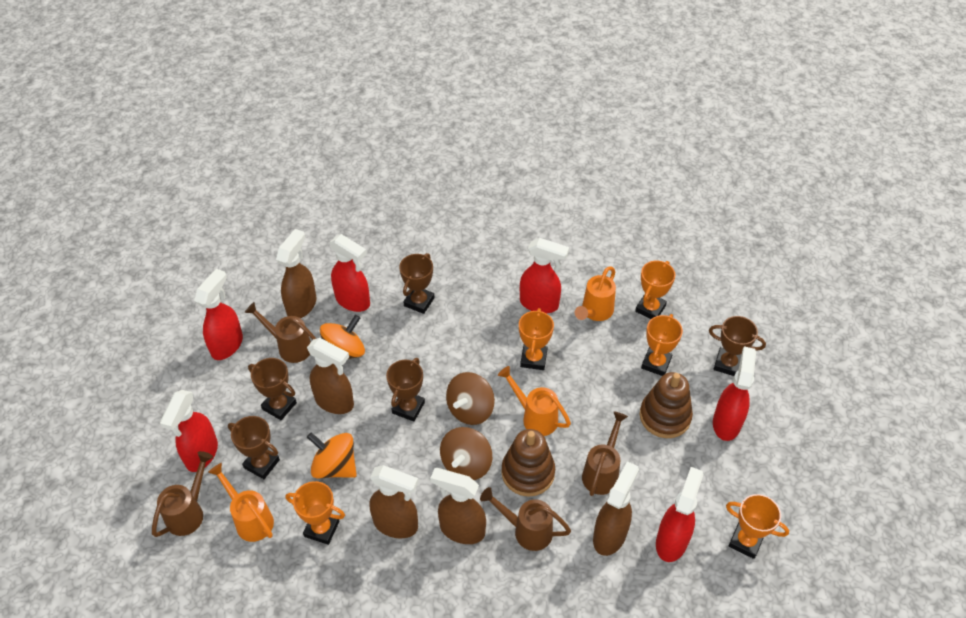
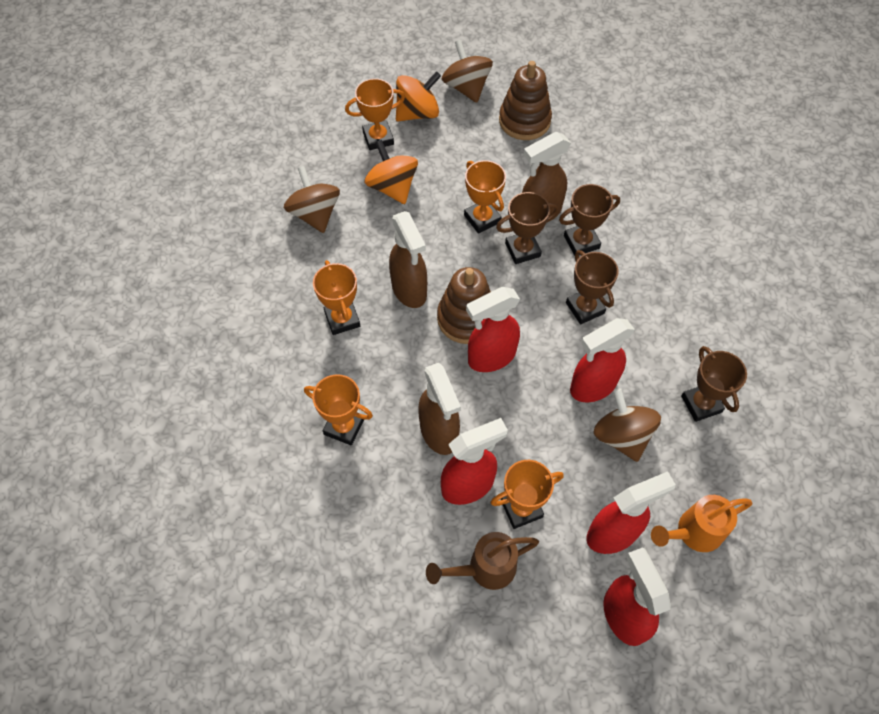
brown spinning top: [440,427,492,480] [446,372,495,425] = 2 -> [284,166,340,233] [442,40,493,103] [594,388,661,462] = 3
brown spray bottle: [276,229,316,318] [307,338,354,414] [369,465,418,538] [430,468,486,544] [593,461,639,556] = 5 -> [389,211,427,308] [419,363,461,455] [522,132,571,222] = 3
brown trophy: [228,416,280,479] [248,358,297,420] [386,358,425,422] [399,253,435,314] [709,316,766,376] = 5 -> [496,192,559,264] [559,184,620,256] [566,250,618,324] [681,346,747,422] = 4
brown watering can: [152,451,213,537] [245,302,316,363] [480,487,571,551] [582,411,628,496] = 4 -> [426,532,539,590] = 1
orange watering can: [208,463,274,542] [498,366,571,436] [575,266,616,321] = 3 -> [651,495,752,552] = 1
red spray bottle: [160,390,218,472] [194,269,243,360] [329,234,370,312] [520,238,569,313] [656,467,704,562] [713,346,756,441] = 6 -> [441,418,508,505] [466,287,520,372] [570,318,635,403] [587,471,676,554] [603,547,671,646] = 5

